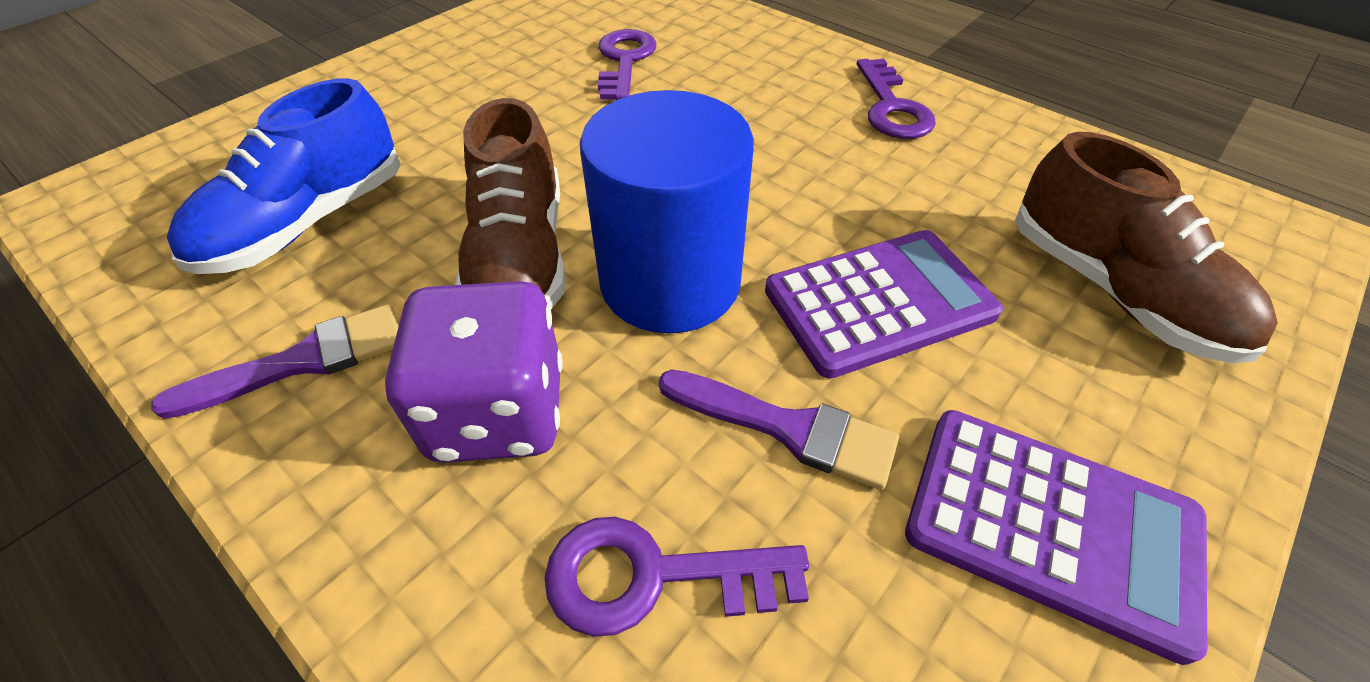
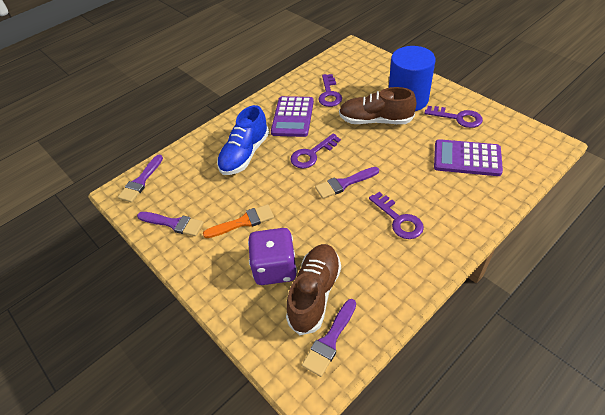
orange brush: none = 0 -> [203,204,274,238] = 1
purple brush: [151,304,399,419] [659,370,899,490] = 2 -> [118,154,163,203] [137,212,204,236] [302,299,356,377] [315,167,379,199] = 4
purple key: [545,517,809,637] [598,29,656,100] [857,59,936,139] = 3 -> [290,133,341,168] [318,74,342,107] [369,192,424,239] [424,106,483,128] = 4

